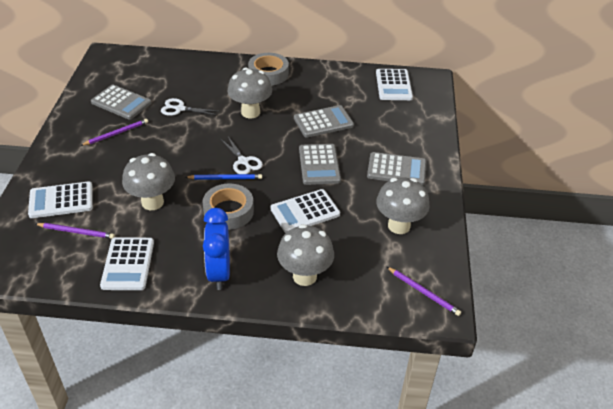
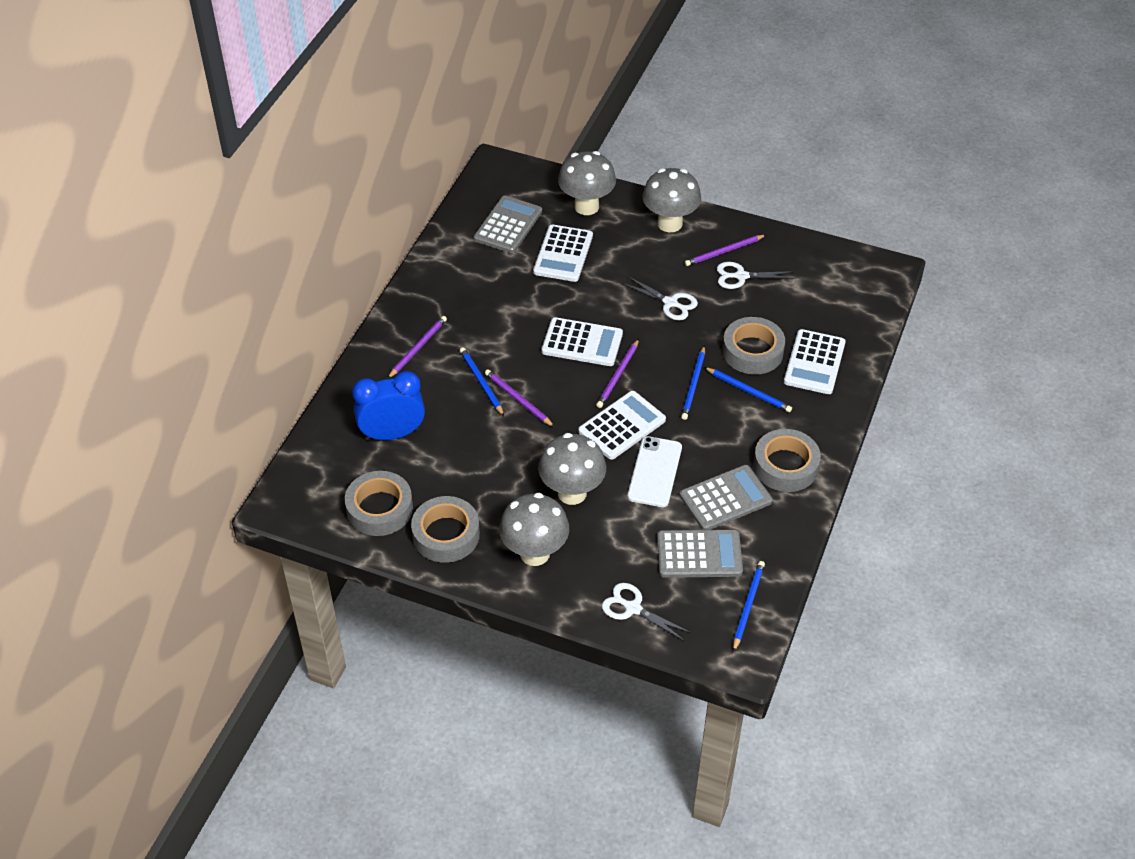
blue pencil: [185,174,262,180] = 1 -> [460,348,504,416] [681,345,705,420] [704,367,792,412] [733,561,765,652] = 4
grey calculator: [91,84,151,120] [294,105,354,138] [299,144,341,185] [367,152,426,185] = 4 -> [474,196,542,253] [657,530,743,578] [680,465,773,530] = 3
grey tape: [202,184,254,230] [248,53,289,85] = 2 -> [345,471,413,536] [411,496,480,563] [722,317,785,375] [753,429,821,492] = 4
purple pencil: [36,223,115,239] [80,119,148,146] [387,267,461,316] = 3 -> [387,316,447,379] [485,369,554,427] [596,339,639,408] [685,235,766,266] = 4
white phone: none = 0 -> [628,436,682,507] = 1
white scissors: [161,98,217,116] [221,137,263,174] = 2 -> [602,583,691,641] [622,276,698,320] [717,262,796,289] = 3

